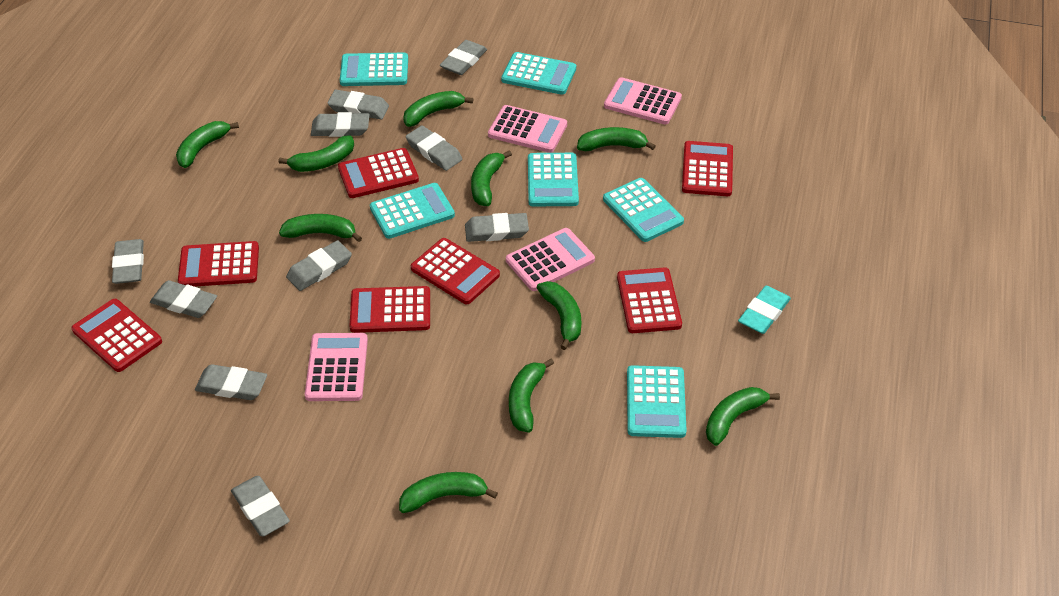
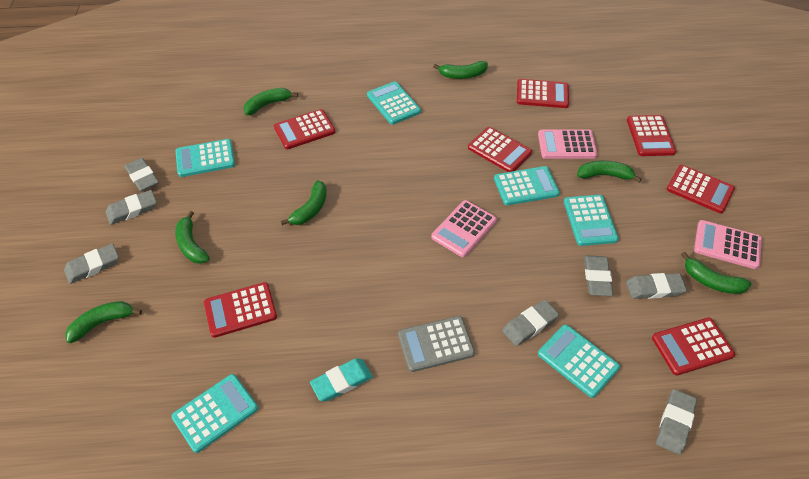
green banana: [176,121,239,168] [278,135,354,172] [279,214,362,242] [399,472,498,513] [403,91,473,127] [471,150,512,206] [509,359,554,432] [537,281,581,350] [577,127,656,151] [706,387,780,446] = 10 -> [65,301,142,343] [175,211,210,264] [243,88,298,116] [281,180,327,225] [433,61,488,79] [577,160,642,182] [681,252,752,294] = 7
grey calculator: none = 0 -> [398,316,475,372] = 1
grey eraser: [112,239,144,284] [150,280,217,318] [195,364,267,400] [231,476,290,536] [286,240,352,291] [311,112,369,137] [327,90,389,119] [406,126,462,171] [440,40,487,75] [465,213,529,242] = 10 -> [64,244,119,284] [106,190,157,225] [124,158,159,192] [502,300,559,346] [584,255,613,296] [626,273,687,299] [656,389,697,455] = 7
pink calculator: [305,333,368,401] [488,105,567,153] [506,228,595,291] [604,77,682,125] = 4 -> [431,200,497,257] [538,130,598,159] [694,220,762,269] = 3

